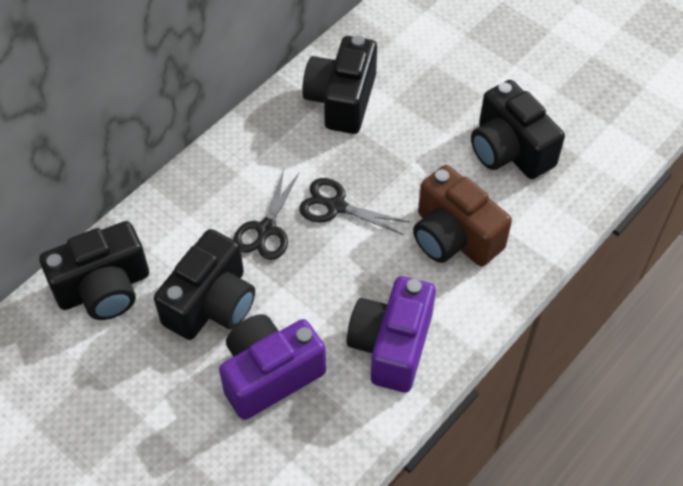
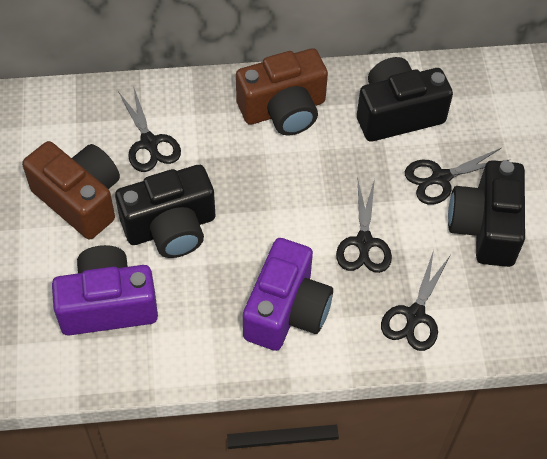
black camera: [39,221,149,320] [154,229,255,340] [302,35,377,134] [471,80,565,179] = 4 -> [115,165,215,258] [357,57,453,142] [448,160,525,267] = 3
black scissors: [233,169,300,260] [299,178,409,235] = 2 -> [119,86,181,172] [336,178,392,273] [381,250,450,351] [405,148,509,205] = 4
brown camera: [413,165,512,266] = 1 -> [22,141,120,239] [236,48,328,135] = 2

